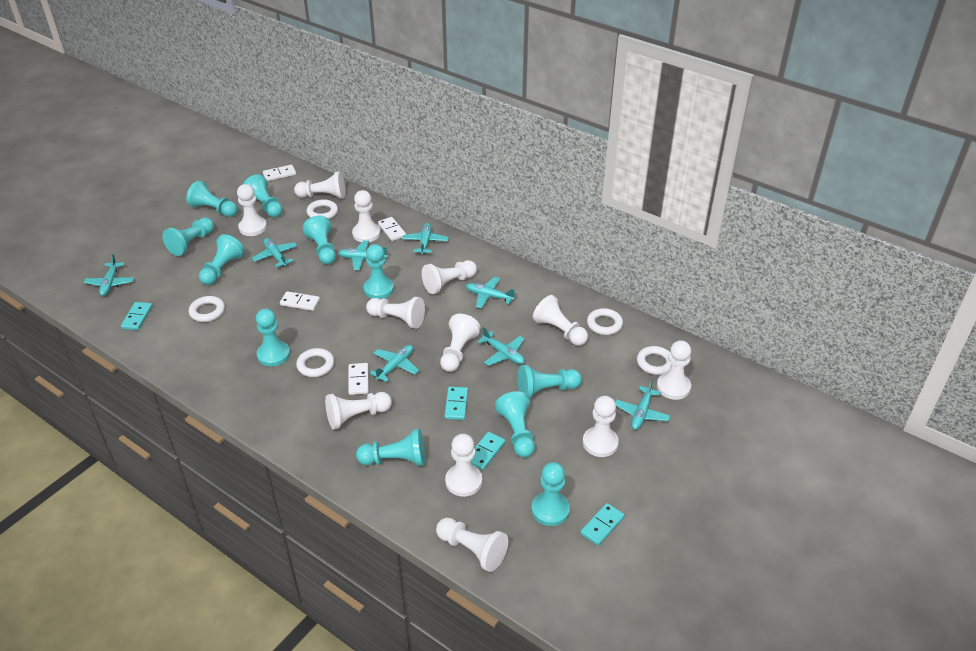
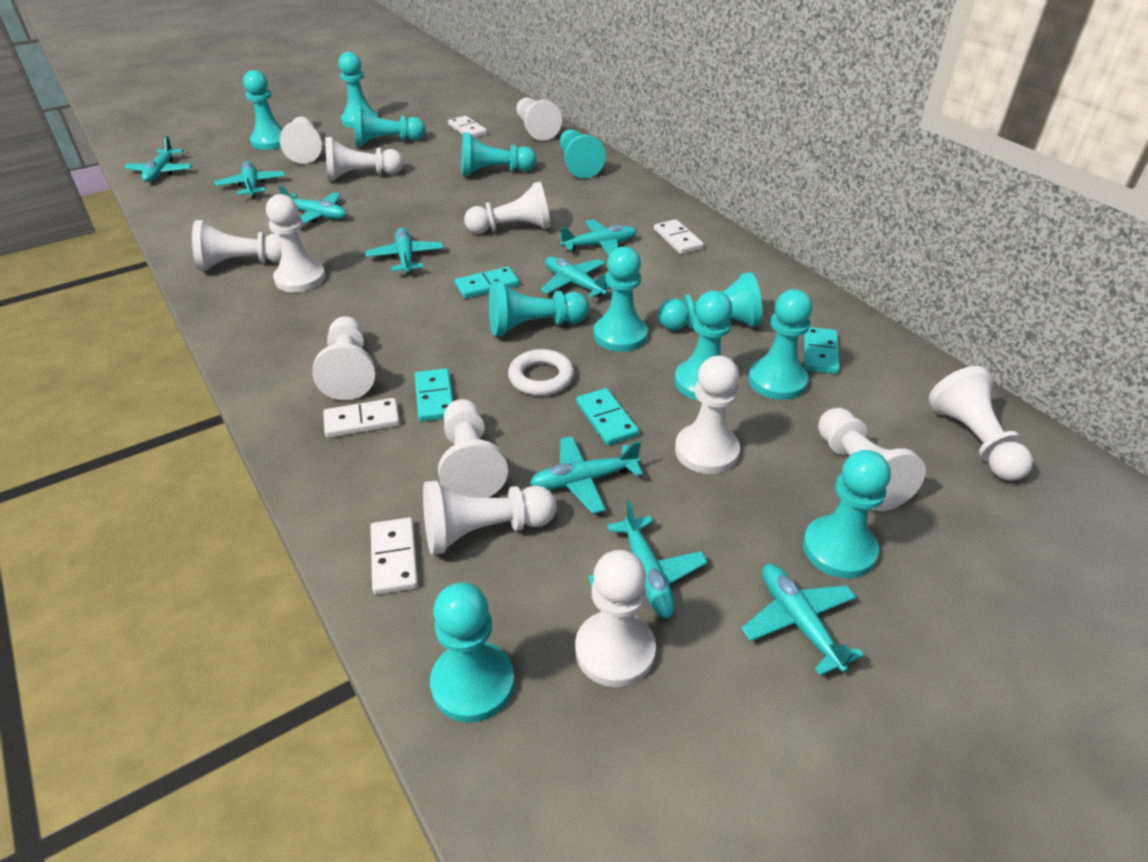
turquoise pawn: [162,217,214,256] [186,181,238,217] [199,234,245,285] [243,174,283,217] [256,309,290,366] [303,215,336,265] [356,429,425,466] [364,244,394,299] [495,391,535,457] [518,365,582,399] [532,462,570,526] = 11 -> [243,70,283,150] [338,52,378,128] [354,105,426,146] [430,583,514,723] [461,132,537,176] [489,281,589,336] [560,129,606,178] [594,247,648,352] [658,272,762,330] [675,291,733,401] [748,289,813,400] [803,450,891,578] = 12
turquoise plane: [84,254,134,296] [252,238,298,267] [338,240,388,270] [370,345,419,382] [402,223,448,255] [466,277,516,308] [477,327,525,366] [615,380,670,430] = 8 -> [124,135,192,182] [214,161,285,198] [278,185,347,224] [365,228,444,274] [530,436,643,514] [541,256,611,298] [559,219,637,256] [588,501,708,618] [741,564,864,676] = 9
white pawn: [237,184,267,236] [294,171,346,199] [325,392,392,430] [352,190,381,242] [366,297,425,329] [422,260,477,294] [436,518,508,572] [440,314,481,372] [445,434,482,497] [533,295,588,345] [583,396,619,457] [657,340,691,400] = 12 -> [192,220,282,271] [266,194,326,293] [280,117,322,164] [312,316,375,400] [325,137,403,181] [423,480,557,555] [438,399,508,498] [464,181,551,234] [516,98,562,141] [575,550,656,687] [675,356,740,474] [818,408,926,511] [928,366,1033,481] = 13
white ring: [189,296,225,322] [296,348,334,377] [307,199,338,219] [587,308,623,335] [637,346,672,375] = 5 -> [508,349,574,396] = 1

